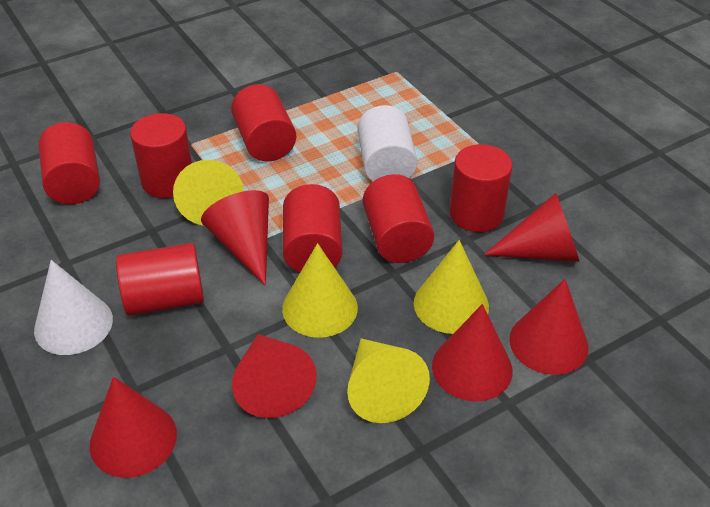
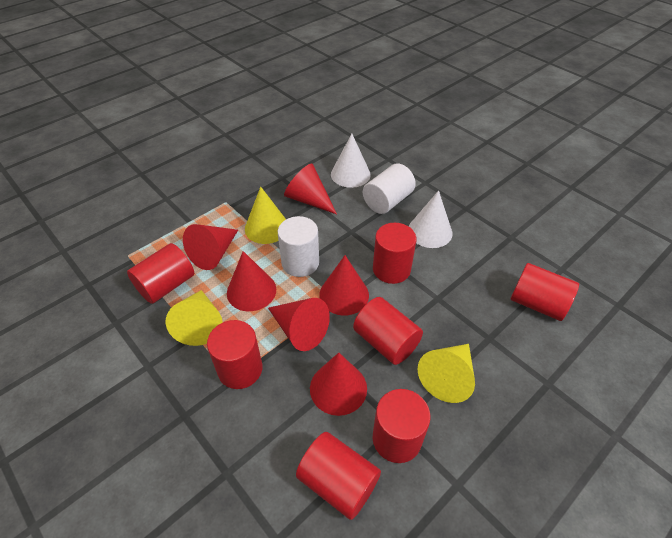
white cone: [34,260,113,355] = 1 -> [331,134,371,188] [409,190,452,248] = 2
white cylinder: [357,105,417,181] = 1 -> [278,216,319,277] [363,163,416,214] = 2
yellow cone: [173,160,244,226] [282,243,358,338] [347,339,430,423] [414,240,489,334] = 4 -> [166,290,223,346] [245,187,286,244] [418,344,475,403] = 3

